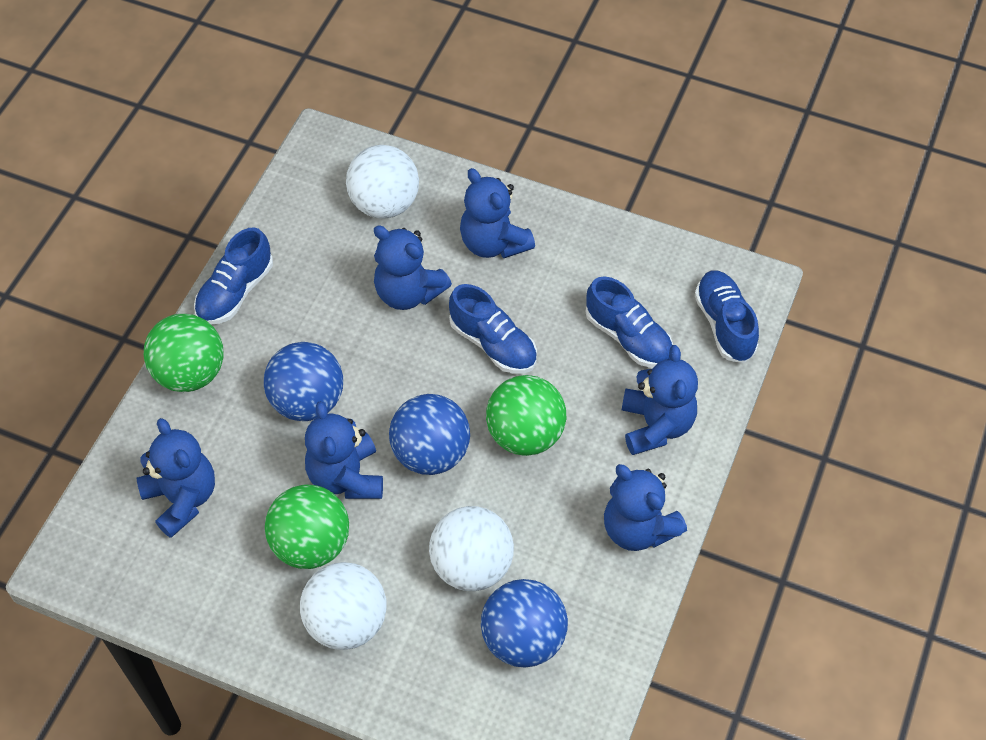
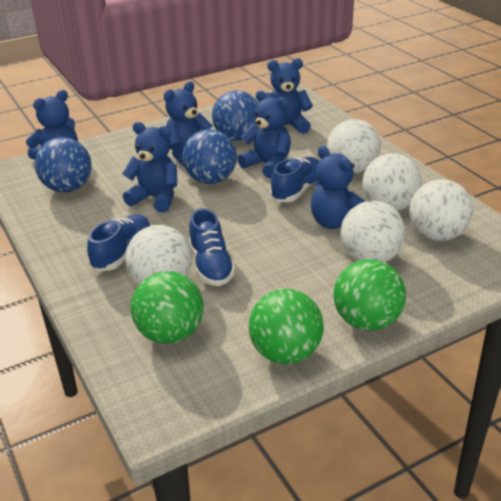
blue shoe: [194,227,273,324] [449,284,537,374] [586,276,673,368] [695,270,759,363] = 4 -> [87,214,151,271] [189,208,235,286] [270,157,320,202] = 3
white ball: [300,562,387,650] [346,145,419,219] [429,506,514,591] = 3 -> [125,225,192,284] [327,119,381,173] [341,201,405,262] [363,153,422,211] [409,179,473,241] = 5

